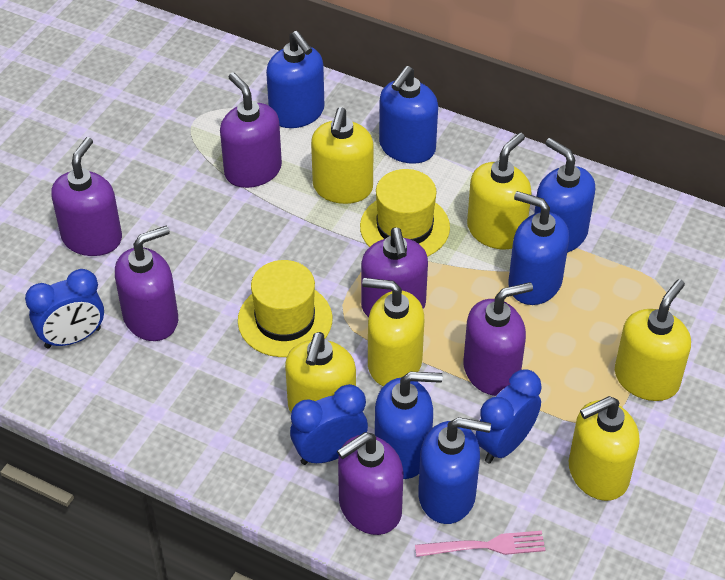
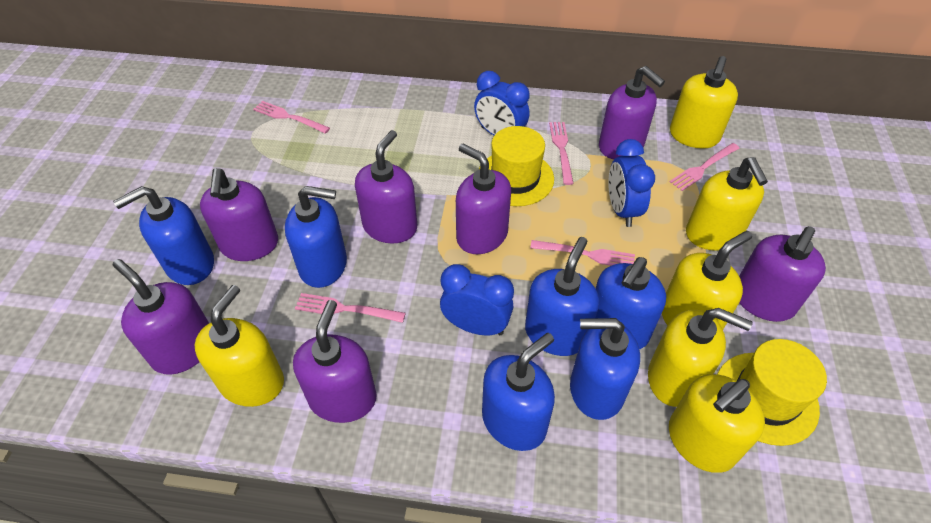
pink fork: [415,531,545,557] = 1 -> [253,101,330,134] [295,293,406,323] [530,240,635,266] [549,122,574,185] [670,143,740,191] = 5
purple soap dispenser: [51,137,122,256] [115,226,178,341] [220,72,282,188] [337,432,404,535] [361,227,428,317] [464,282,533,396] = 6 -> [113,259,209,375] [200,168,278,261] [293,300,377,423] [355,130,417,243] [456,144,511,254] [599,66,665,159] [739,226,826,322] = 7

